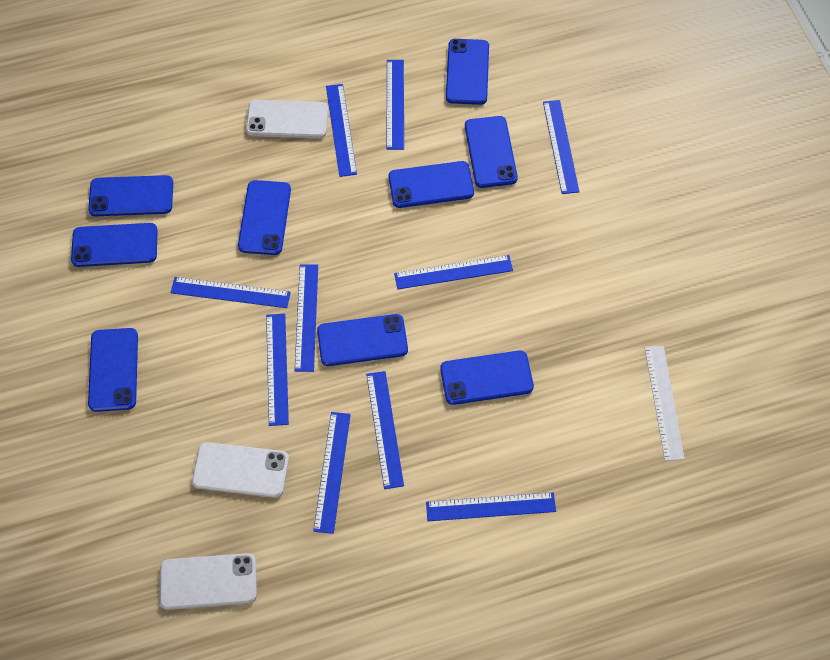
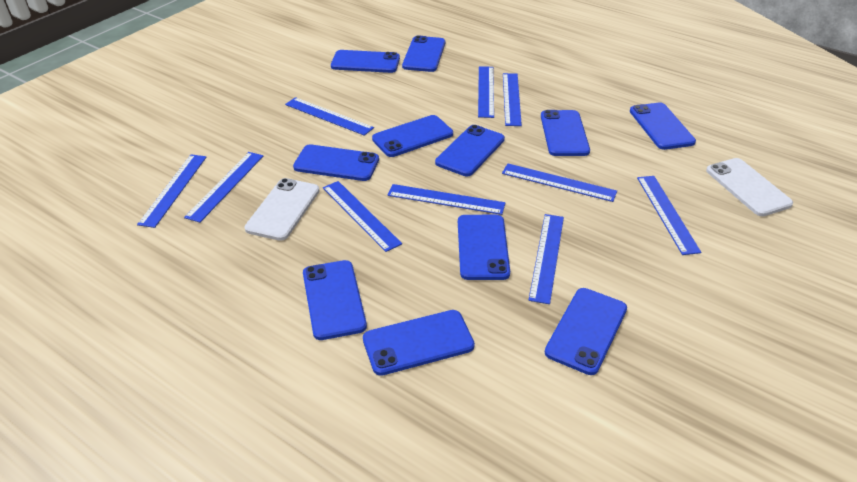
blue phone: [71,223,158,267] [88,175,173,216] [88,328,138,412] [238,180,291,255] [317,314,408,366] [388,161,474,208] [440,351,534,405] [446,39,489,105] [465,116,518,188] = 9 -> [293,144,379,181] [303,260,367,340] [331,50,400,73] [363,310,475,376] [372,115,453,157] [402,35,445,72] [435,125,505,176] [458,215,510,280] [541,110,590,156] [545,288,627,375] [630,102,696,150] = 11
white phone: [160,553,257,610] [192,442,289,498] [246,100,328,138] = 3 -> [244,178,320,241] [706,158,793,216] = 2
white ruler: [645,346,685,461] = 1 -> none = 0

